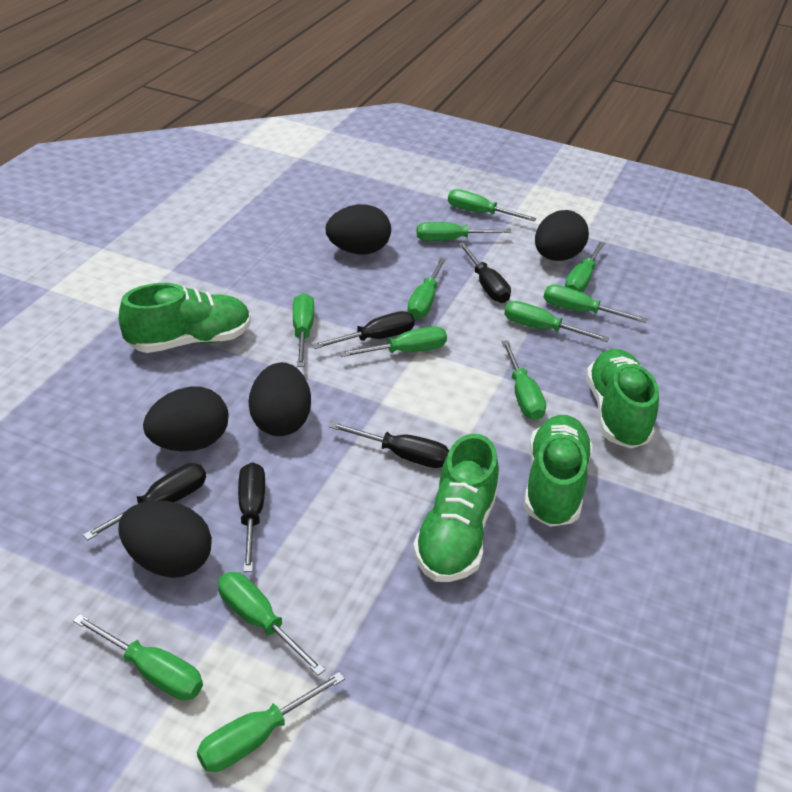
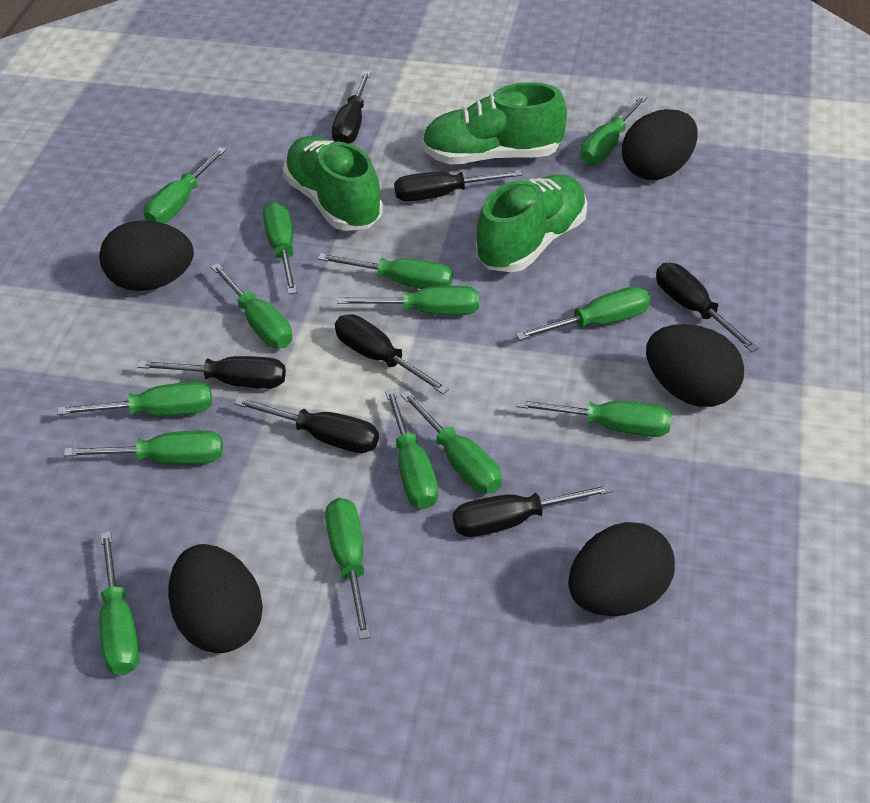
black screwdriver: [83,463,206,540] [238,462,265,572] [312,311,415,349] [329,422,449,468] [458,243,511,303] = 5 -> [137,356,286,389] [234,397,379,453] [332,71,371,144] [335,314,449,394] [394,170,523,201] [453,483,613,537] [656,263,759,352] = 7
green screwdriver: [73,614,203,700] [197,672,345,772] [218,572,326,675] [293,293,314,367] [339,326,447,357] [407,257,446,319] [416,222,511,241] [448,189,537,222] [501,340,546,420] [504,301,609,342] [543,285,647,323] [565,242,605,292] = 12 -> [57,382,212,416] [63,430,223,464] [99,531,139,675] [144,147,226,224] [210,263,292,348] [263,202,297,294] [318,253,453,289] [325,498,371,639] [337,286,479,315] [385,389,438,509] [400,390,502,494] [516,287,650,340] [516,399,672,437] [580,95,647,165] = 14
green shoe: [119,283,251,353] [413,434,499,582] [524,415,593,527] [586,349,659,449] = 4 -> [283,136,383,231] [422,82,567,164] [476,174,587,272] = 3

